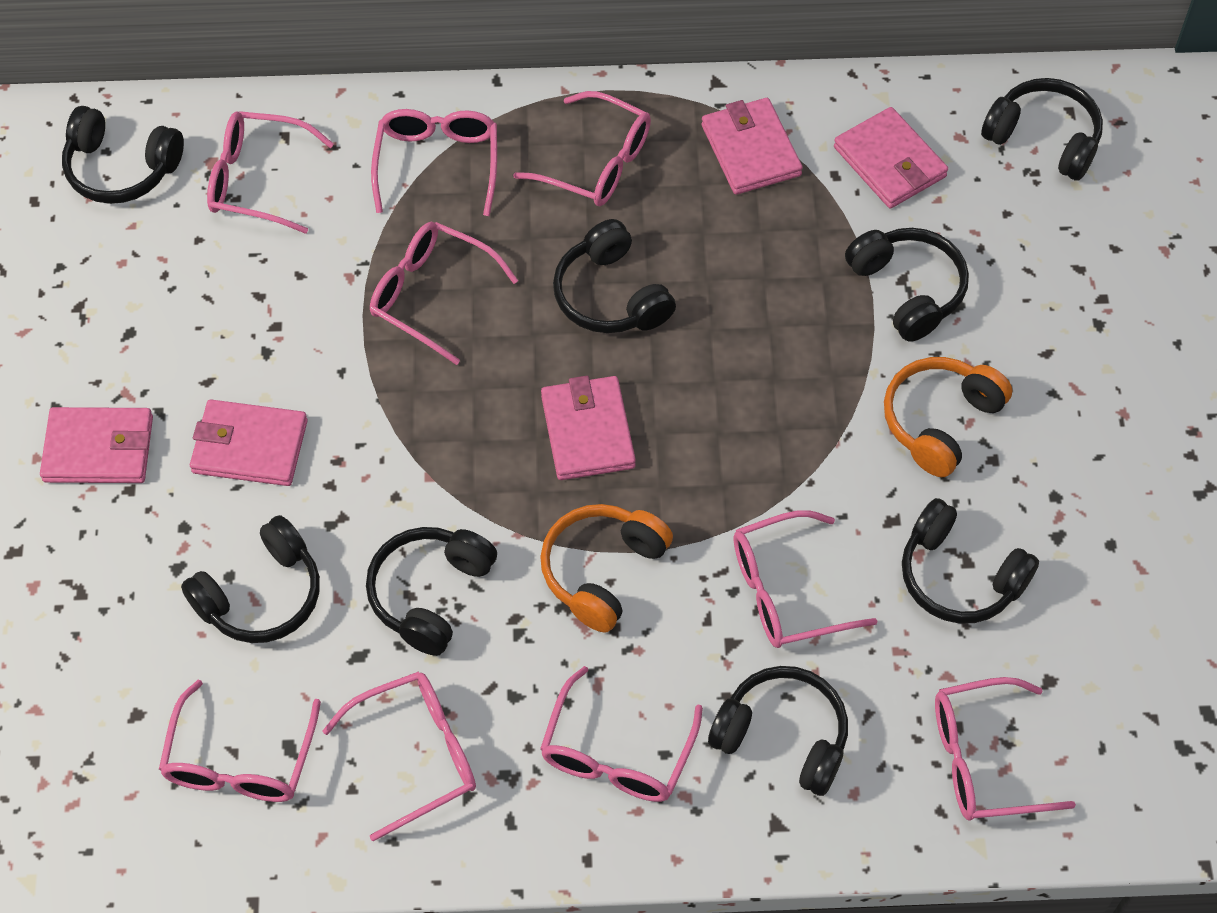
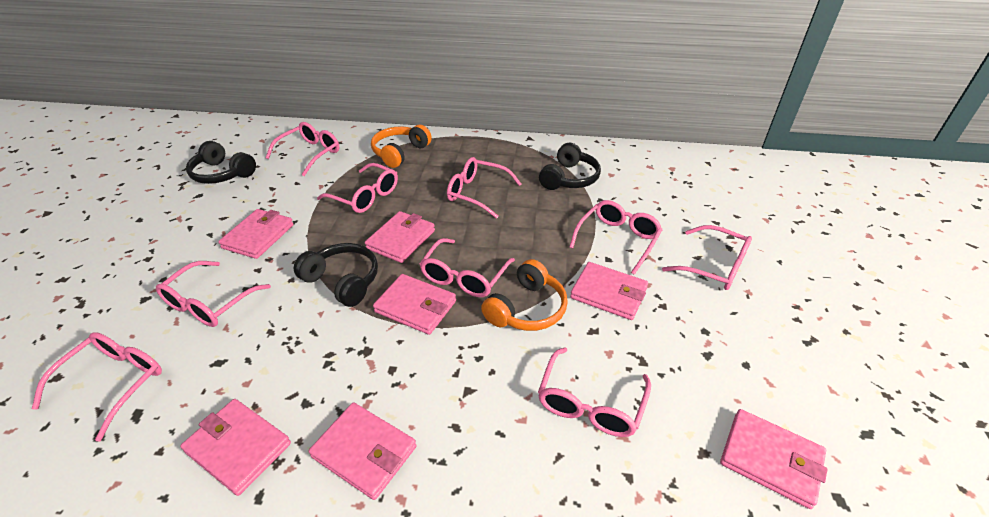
black headphones: [62,106,184,204] [181,515,320,643] [366,527,497,656] [553,219,676,333] [708,666,848,796] [845,228,969,342] [902,498,1039,624] [981,78,1103,181] = 8 -> [186,141,256,184] [294,243,378,307] [539,143,601,190] = 3
pink wallet: [40,407,153,483] [190,399,308,486] [541,376,636,480] [701,98,803,195] [834,107,948,209] = 5 -> [180,399,291,496] [218,209,294,259] [309,402,416,500] [365,211,435,263] [373,274,456,335] [570,262,648,320] [720,409,827,509] = 7

